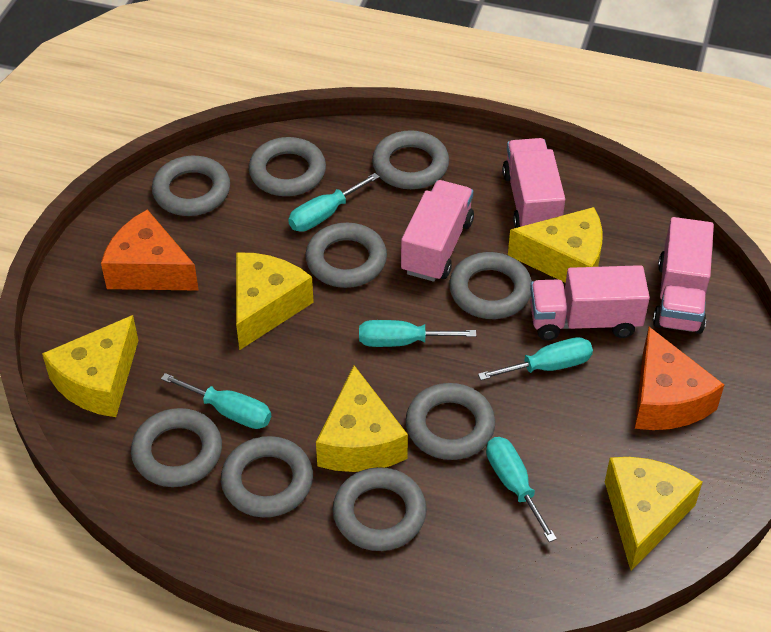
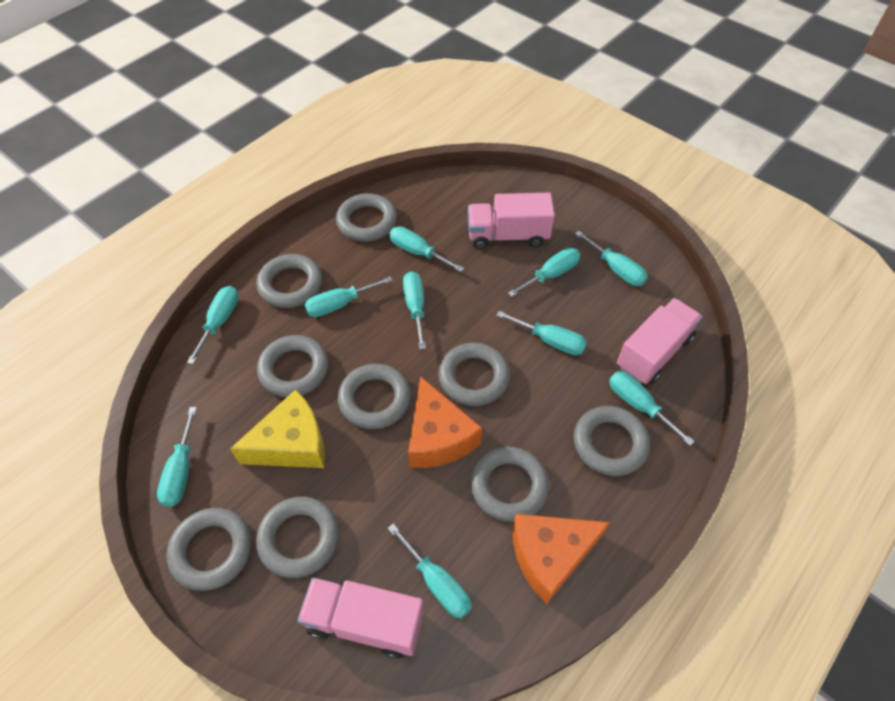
pink truck: [401,180,474,282] [502,138,565,228] [530,265,650,340] [653,217,714,334] = 4 -> [298,578,424,659] [468,193,555,249] [617,298,703,384] = 3
turquoise screwdriver: [161,373,271,429] [288,173,379,232] [359,320,476,347] [478,337,593,380] [486,437,557,542] = 5 -> [157,407,197,507] [187,286,239,364] [304,276,393,317] [387,524,472,619] [389,226,464,272] [403,271,426,350] [496,311,587,355] [508,248,580,297] [575,231,648,286] [609,371,695,446] = 10
yellow cheese: [42,315,138,417] [236,252,314,350] [316,365,408,472] [508,207,603,283] [605,457,702,571] = 5 -> [230,390,325,468] = 1

